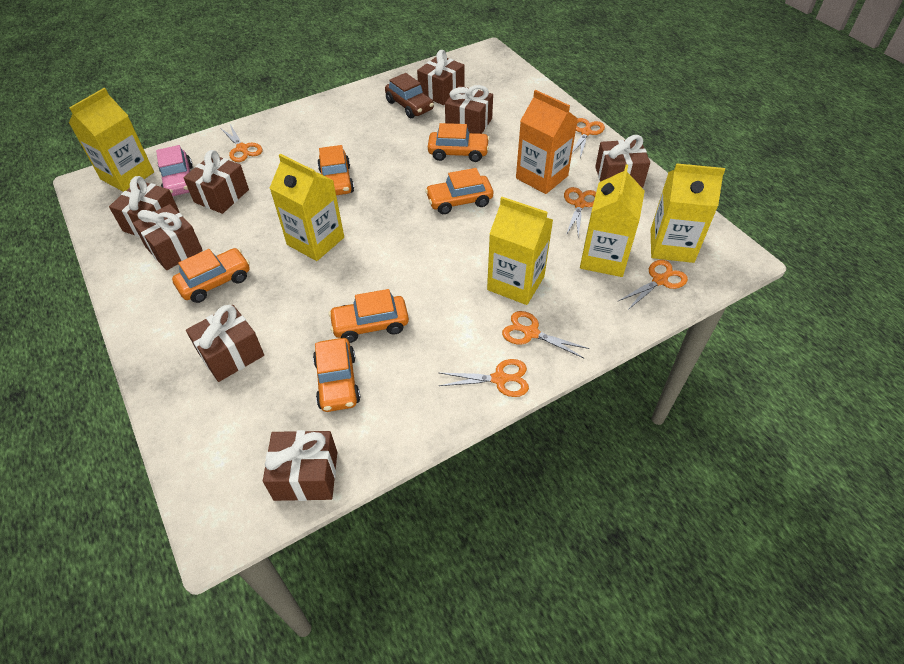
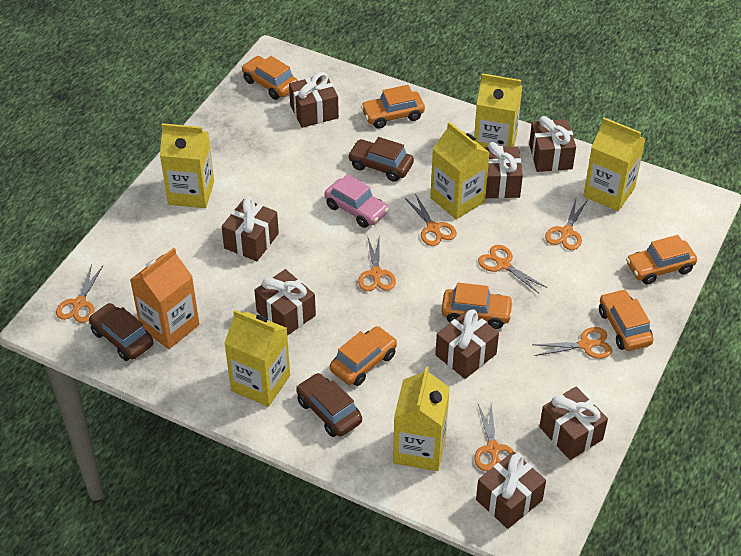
brown car: [385,73,434,118] = 1 -> [89,303,153,361] [296,373,362,437] [348,137,414,182] = 3
orange scissors: [220,125,263,162] [439,359,529,397] [502,311,589,358] [564,187,596,237] [572,118,605,159] [618,260,688,310] = 6 -> [56,264,103,323] [358,234,396,291] [405,193,457,246] [474,404,513,471] [478,245,547,294] [532,327,612,359] [545,199,587,250] = 7
yellow carton: [69,88,154,192] [270,154,344,261] [487,197,553,305] [580,164,645,277] [651,163,725,263] = 5 -> [160,123,214,208] [224,310,290,407] [393,366,450,471] [430,122,490,219] [474,73,522,147] [583,117,645,211] = 6

